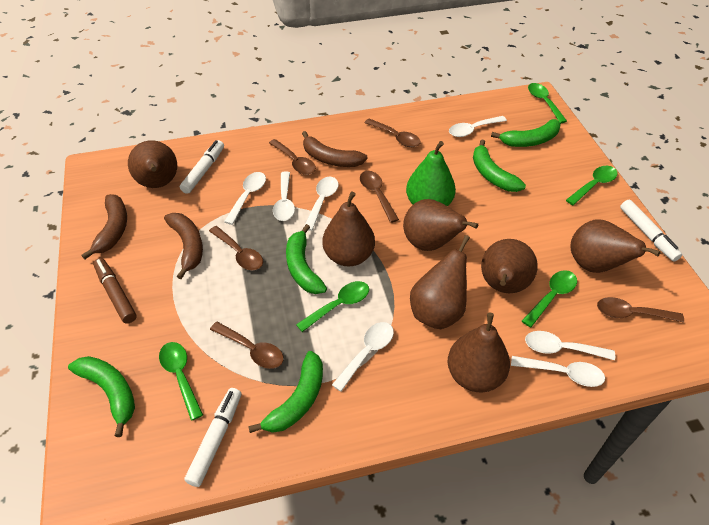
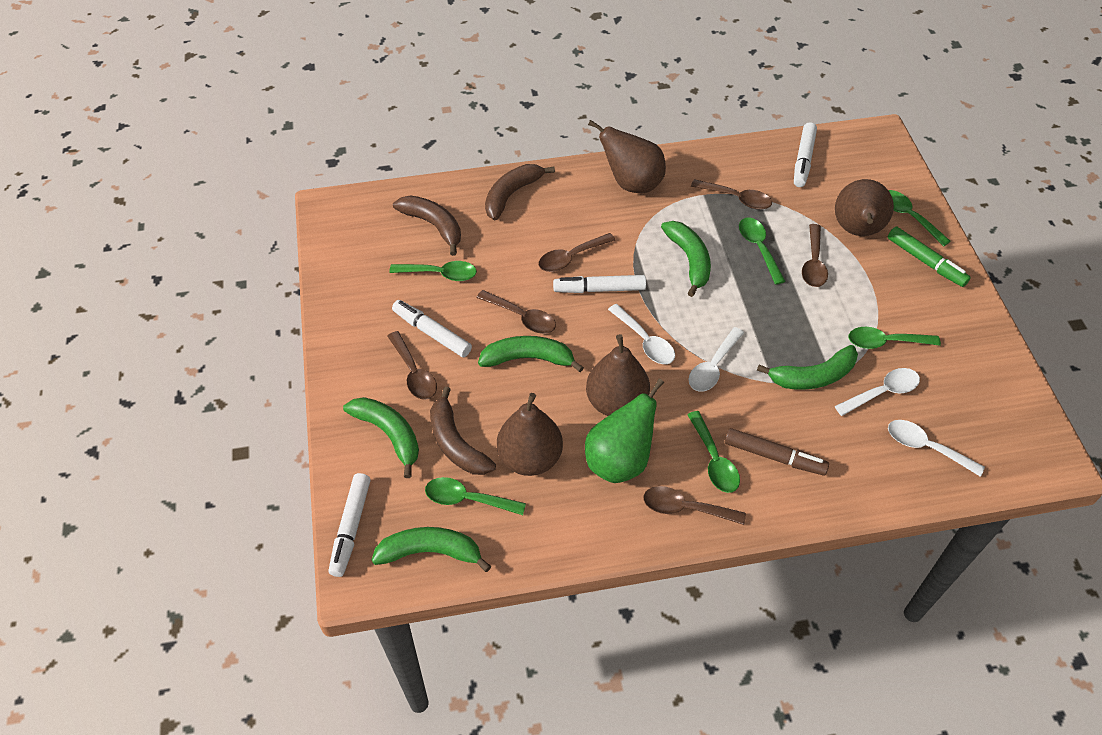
brown pear: [128,140,177,188] [322,191,375,267] [403,199,478,251] [410,235,470,329] [448,313,510,392] [481,239,538,293] [570,219,661,273] = 7 -> [497,393,563,476] [586,334,650,416] [588,120,666,193] [835,179,894,236] = 4
green marker: none = 0 -> [888,226,971,287] = 1
green spoon: [159,342,203,421] [296,281,369,332] [522,270,577,327] [528,83,567,123] [566,166,618,205] = 5 -> [389,261,477,281] [425,477,526,515] [687,411,740,493] [739,217,786,285] [849,327,941,349] [888,190,951,247] = 6
white marker: [180,140,224,194] [184,388,241,487] [620,200,682,261] = 3 -> [328,473,371,577] [392,300,472,357] [553,275,646,293] [794,122,817,187] = 4
white spoon: [224,172,266,225] [273,171,295,221] [303,177,339,231] [332,322,394,392] [449,116,507,137] [511,356,605,387] [525,331,615,360] = 7 -> [608,304,675,364] [689,327,744,392] [835,368,920,416] [888,420,985,477] = 4

